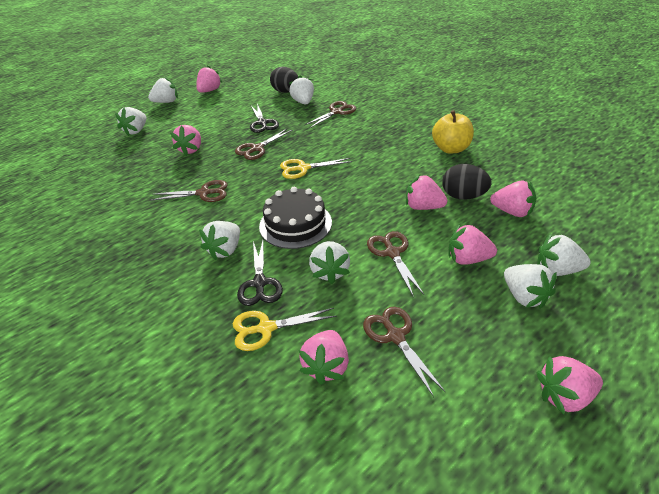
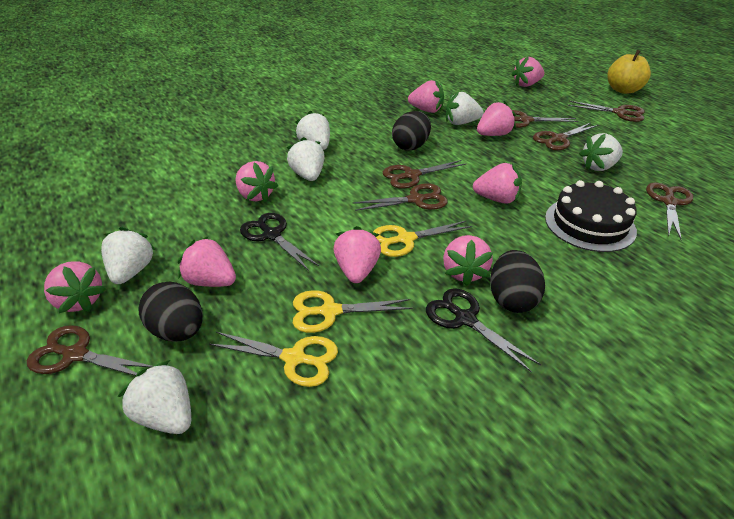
black egg: [270,67,298,93] [442,164,492,200] = 2 -> [138,281,202,342] [392,111,431,151] [490,250,545,313] = 3
brown scissors: [152,180,228,202] [235,129,292,160] [305,101,356,128] [363,307,445,397] [367,231,424,296] = 5 -> [27,325,153,376] [352,183,448,211] [383,160,467,189] [512,110,578,128] [533,123,598,150] [568,101,645,122] [646,183,693,240] = 7
pink strawberry: [170,125,201,156] [196,65,222,93] [299,330,349,385] [406,174,447,210] [449,224,497,265] [490,181,536,217] [537,356,603,414] = 7 -> [44,261,106,313] [178,236,236,287] [235,161,278,202] [334,226,381,283] [408,80,444,113] [443,235,493,286] [473,163,522,204] [477,101,516,136] [511,56,544,87] = 9
white strawberry: [115,107,147,136] [148,77,178,103] [199,221,240,260] [289,75,314,104] [309,241,350,284] [504,264,557,309] [537,233,591,276] = 7 -> [101,227,156,284] [117,360,191,434] [287,137,324,181] [295,110,330,150] [446,91,483,125] [579,133,623,171] = 6
yellow scissors: [233,308,337,351] [280,158,352,179] = 2 -> [209,332,338,387] [293,290,413,333] [373,220,472,257] = 3

